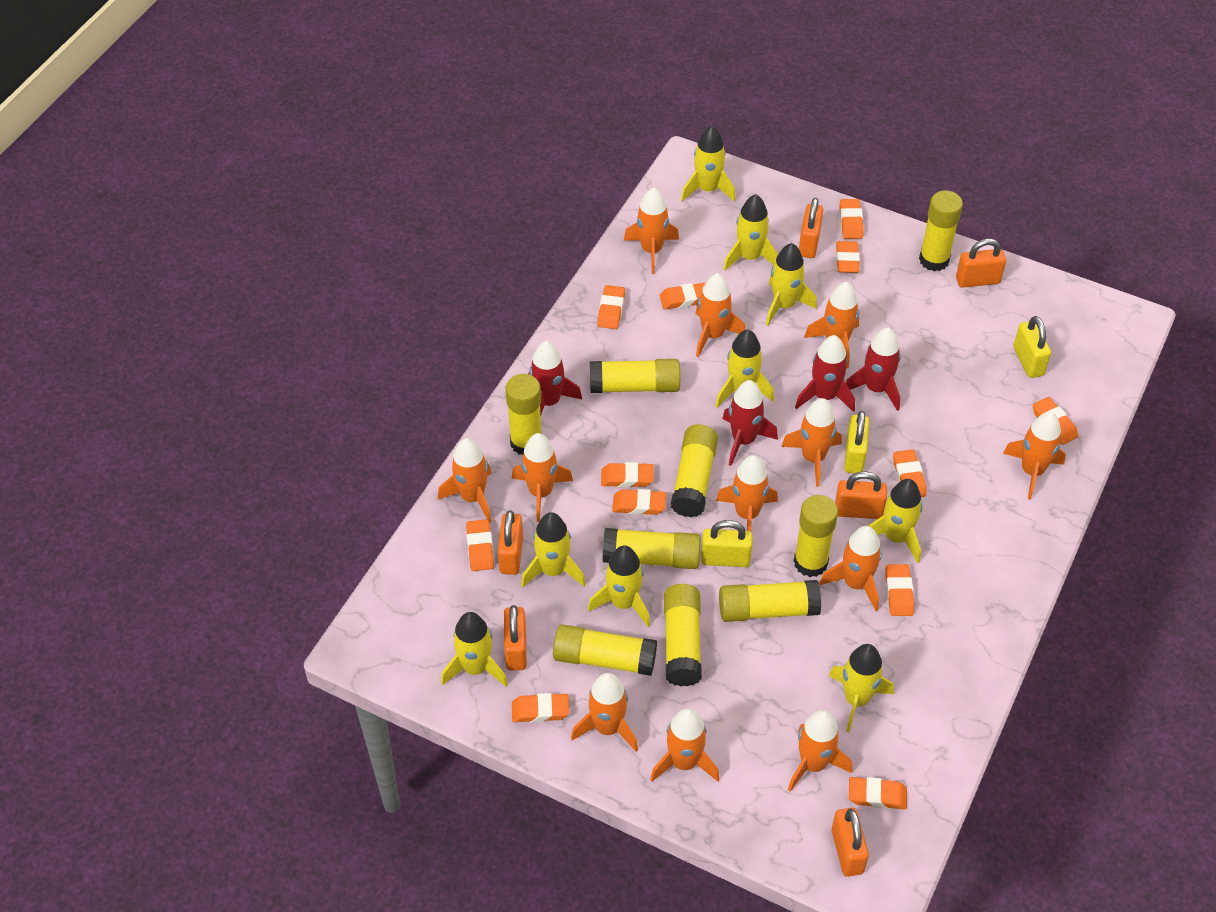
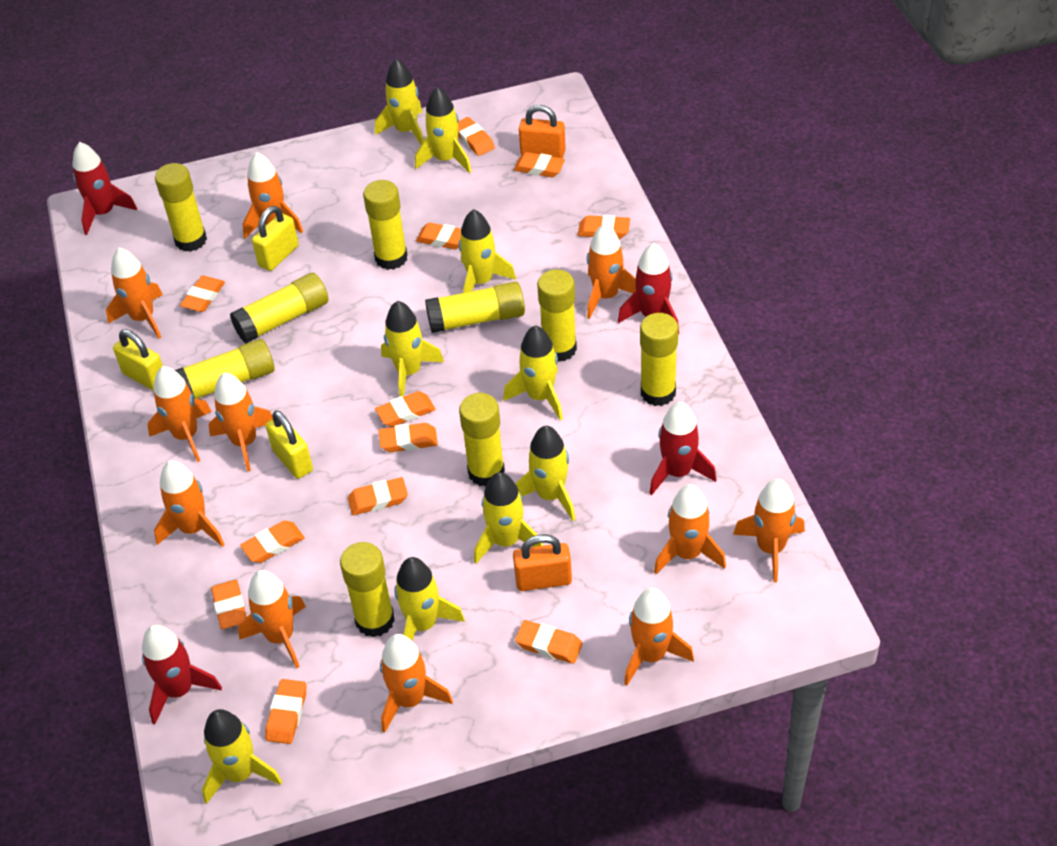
orange padlock: [498,510,523,575] [504,605,527,671] [799,198,823,258] [832,808,869,877] [835,471,887,519] [956,239,1006,288] = 6 -> [513,534,572,591] [519,105,566,158] = 2
orange rocket: [438,438,492,523] [512,433,573,522] [571,673,638,751] [624,187,679,274] [650,708,720,781] [695,273,745,357] [716,455,778,531] [781,398,842,486] [788,710,852,792] [804,282,859,368] [820,526,882,611] [1003,412,1066,500] = 12 -> [106,247,163,339] [147,366,212,462] [154,460,225,547] [209,373,273,471] [238,570,306,668] [243,152,303,239] [380,634,453,733] [587,224,636,319] [624,588,694,685] [654,484,726,574] [733,479,805,582] = 11

